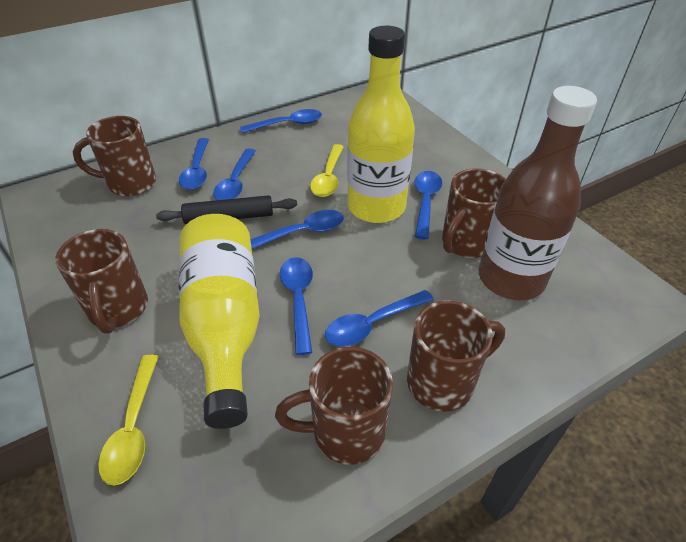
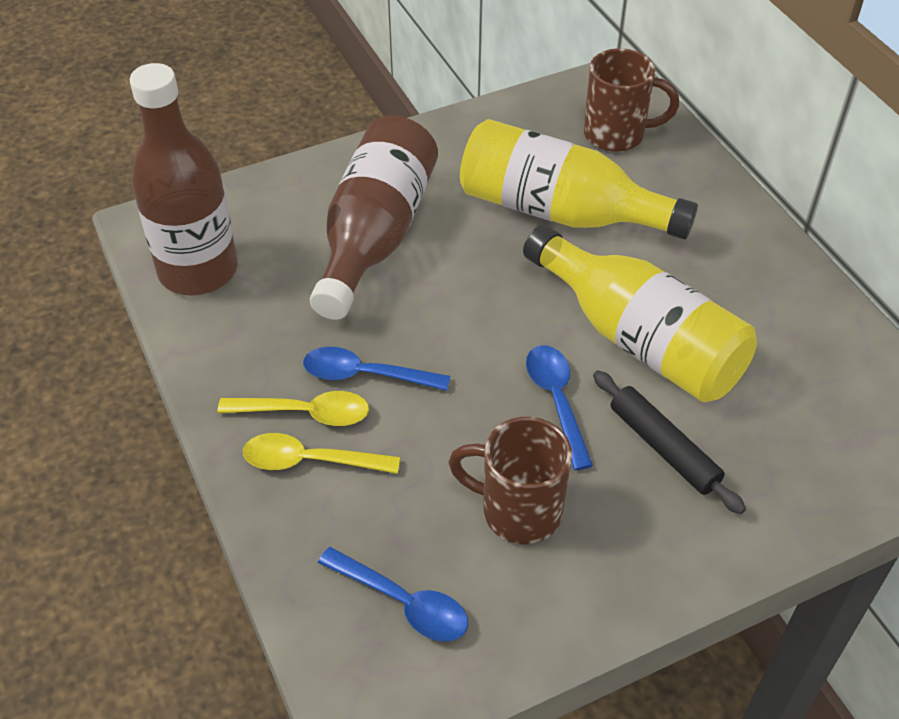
blue spoon: [179,138,209,190] [213,148,256,200] [240,109,322,133] [250,210,344,249] [280,257,313,355] [325,290,434,347] [415,171,442,239] = 7 -> [303,347,450,391] [318,547,468,642] [526,345,593,470] = 3
brown bottle: [479,86,597,301] = 1 -> [130,63,238,295] [310,116,438,320] = 2
brown mug: [55,229,148,334] [73,116,156,197] [275,347,393,465] [407,301,505,412] [442,168,506,258] = 5 -> [448,417,572,544] [584,48,679,152] = 2

